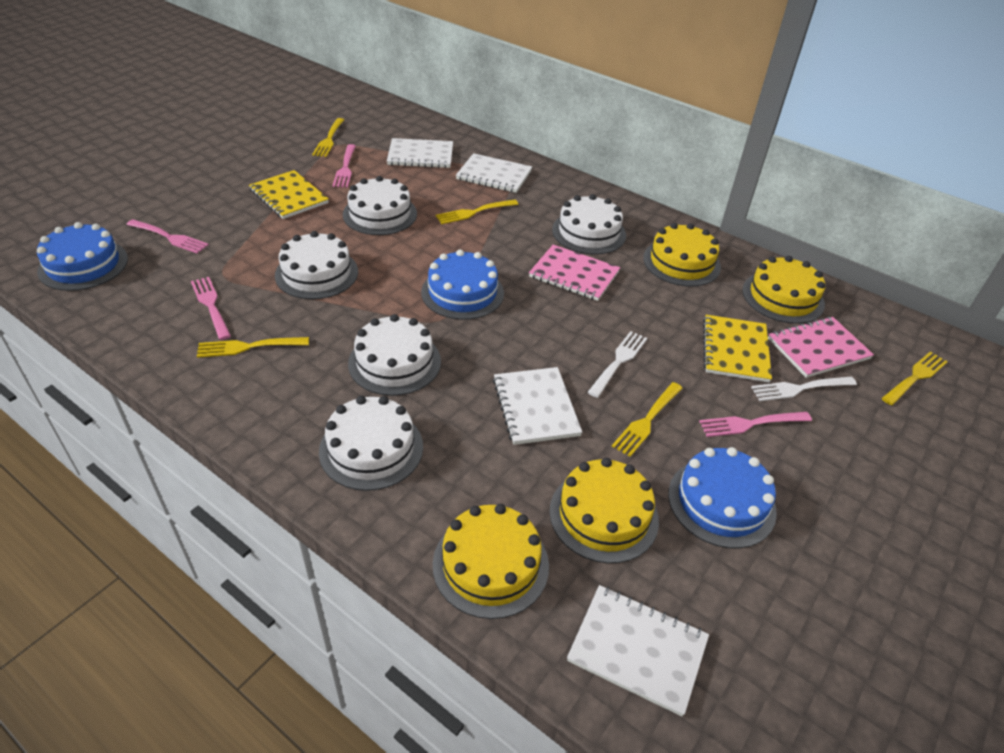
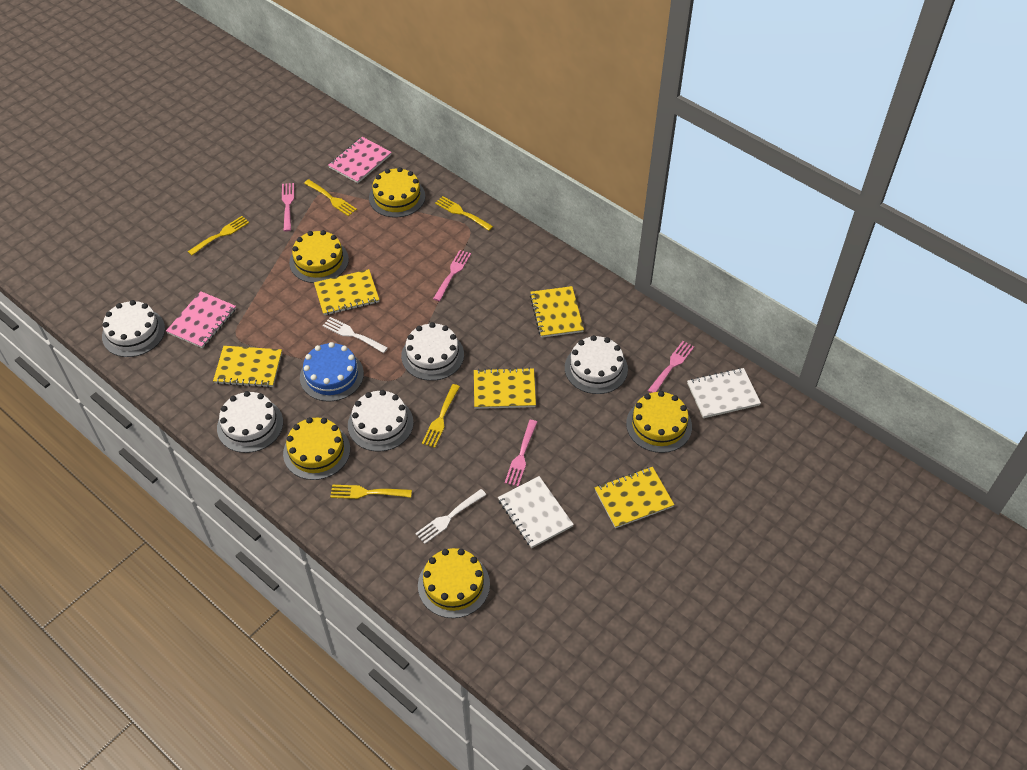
blue cake: [37,222,128,291] [421,249,504,320] [668,447,777,548] = 3 -> [300,342,364,402] = 1
white notebook: [387,138,453,168] [456,153,532,193] [493,367,582,445] [567,585,709,716] = 4 -> [498,476,574,548] [687,368,761,418] = 2
yellow cake: [433,504,549,619] [549,458,659,563] [643,223,721,287] [742,256,825,324] = 4 -> [283,417,350,480] [289,230,349,283] [369,167,425,218] [418,548,490,618] [626,391,692,453] = 5
yellow notebook: [249,170,329,219] [703,315,772,383] = 2 -> [213,346,282,388] [314,269,380,315] [474,368,536,409] [530,286,584,338] [595,467,674,528] = 5

